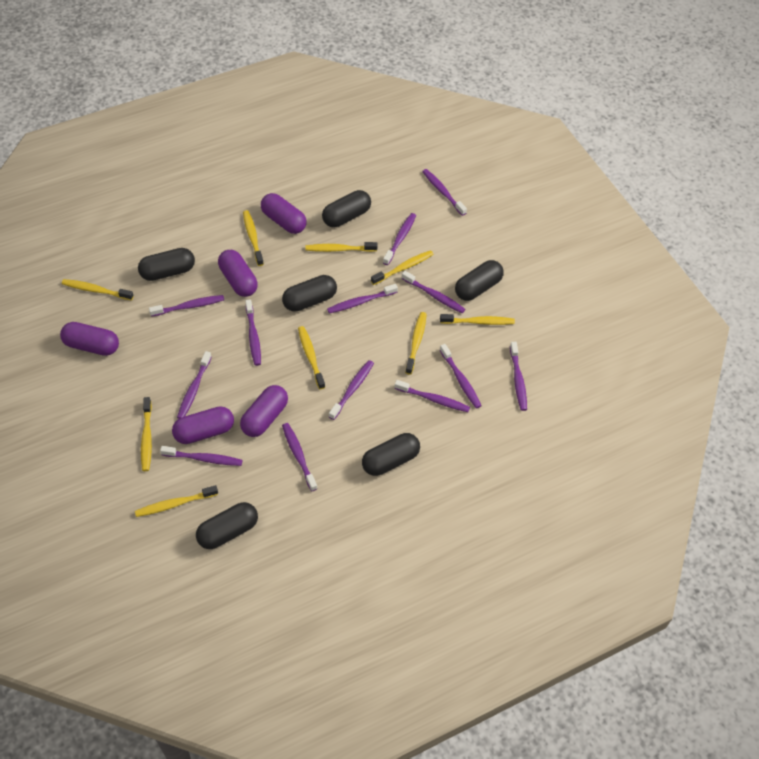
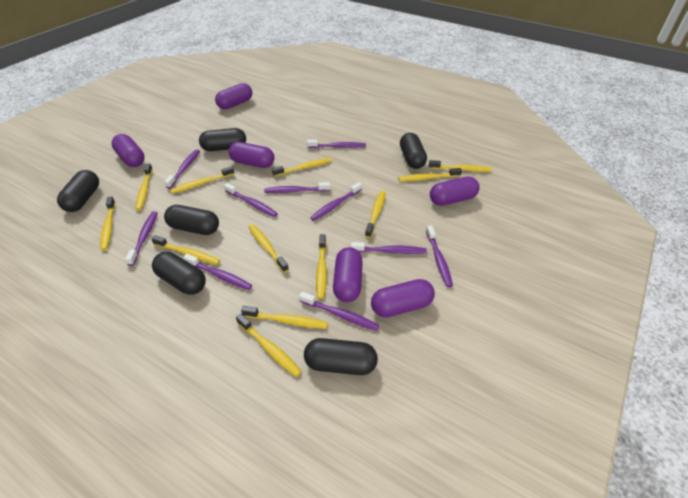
purple capsule: [60,322,119,356] [172,406,234,444] [218,250,258,297] [240,385,288,437] [261,193,307,234] = 5 -> [111,134,145,167] [215,83,252,109] [229,142,274,168] [333,247,363,302] [371,279,435,317] [430,176,480,206] = 6
purple toothbrush: [149,295,224,317] [160,446,242,466] [177,351,212,419] [245,299,261,366] [282,423,317,491] [327,284,398,314] [329,360,374,420] [383,213,416,265] [395,380,470,412] [401,271,465,313] [422,169,467,216] [440,344,482,409] [510,342,527,411] = 13 -> [125,211,158,266] [165,150,200,189] [183,254,252,290] [224,183,278,217] [264,182,330,193] [299,292,379,331] [307,140,366,148] [310,182,362,221] [351,242,427,254] [426,225,453,287] = 10
yellow toothbrush: [62,279,134,300] [135,485,218,517] [141,397,152,471] [243,210,264,266] [298,326,325,389] [305,242,377,252] [371,250,434,285] [405,312,427,375] [440,314,515,325] = 9 -> [100,197,115,251] [136,163,153,210] [151,235,220,265] [170,166,235,194] [236,314,302,377] [241,306,328,329] [249,224,289,273] [272,158,332,177] [316,234,327,299] [365,191,386,238] [398,168,462,182] [429,160,492,172] = 12

